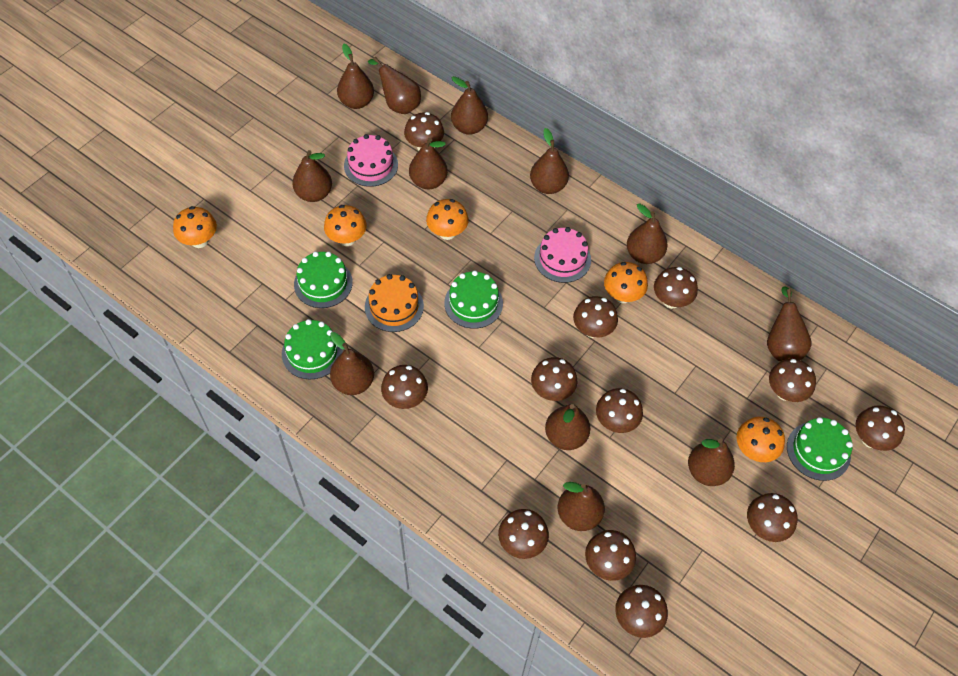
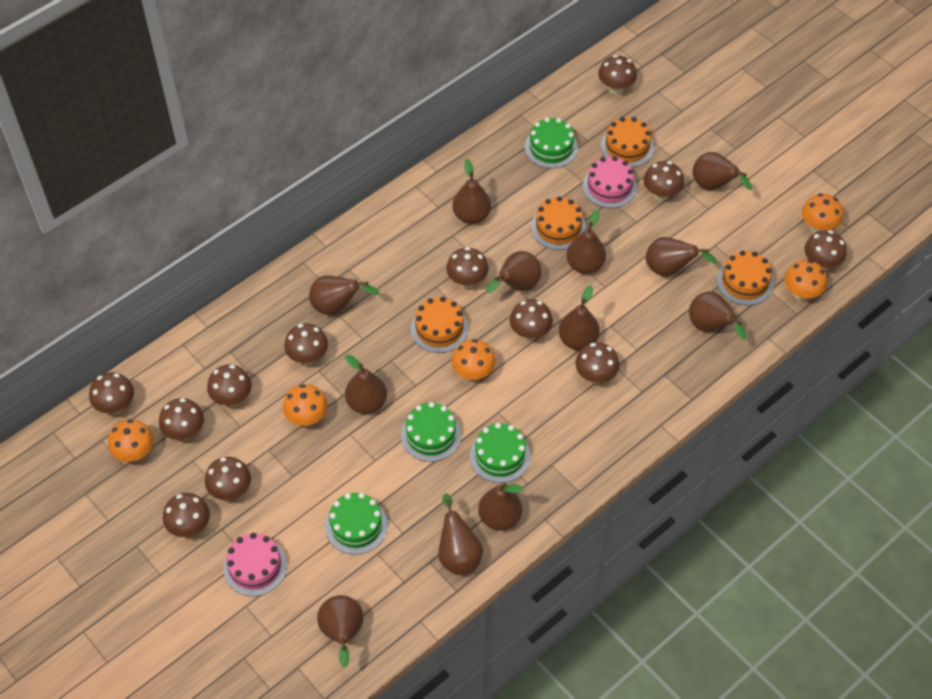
orange cake: [365,274,424,332] = 1 -> [411,297,468,353] [531,196,586,250] [601,117,654,168] [717,250,774,305] = 4

